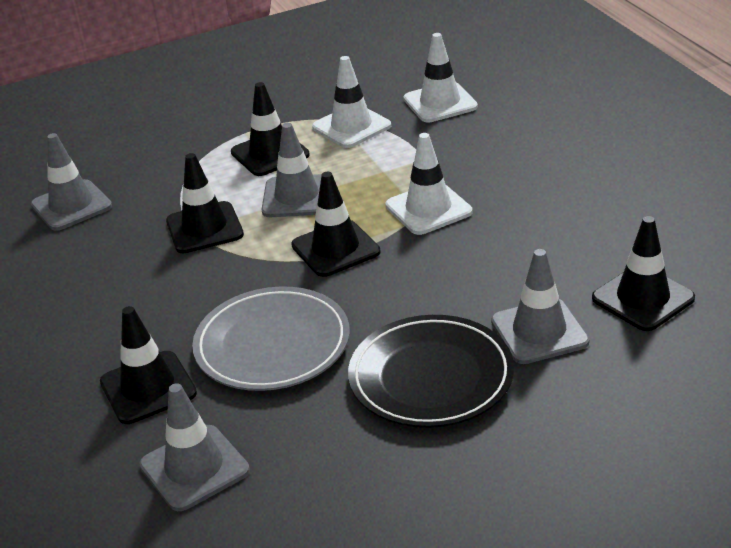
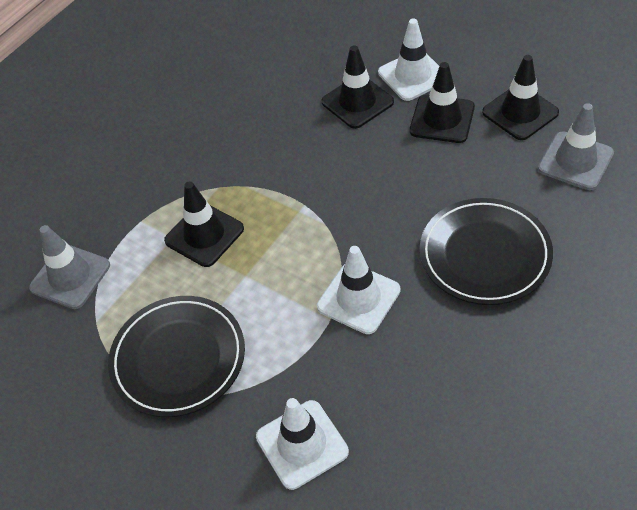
black plate: [348,315,514,428] = 1 -> [108,296,245,417] [420,198,553,305] = 2
black traffic cone: [100,306,197,424] [166,153,244,253] [231,82,310,176] [291,172,380,277] [592,216,695,331] = 5 -> [164,181,244,267] [321,45,394,129] [410,62,475,143] [482,55,559,140] = 4
grey plate: [192,287,350,391] = 1 -> none = 0
grey traffic cone: [31,133,112,231] [139,383,250,511] [261,123,322,217] [491,249,589,364] = 4 -> [29,225,110,309] [538,103,614,190] = 2

